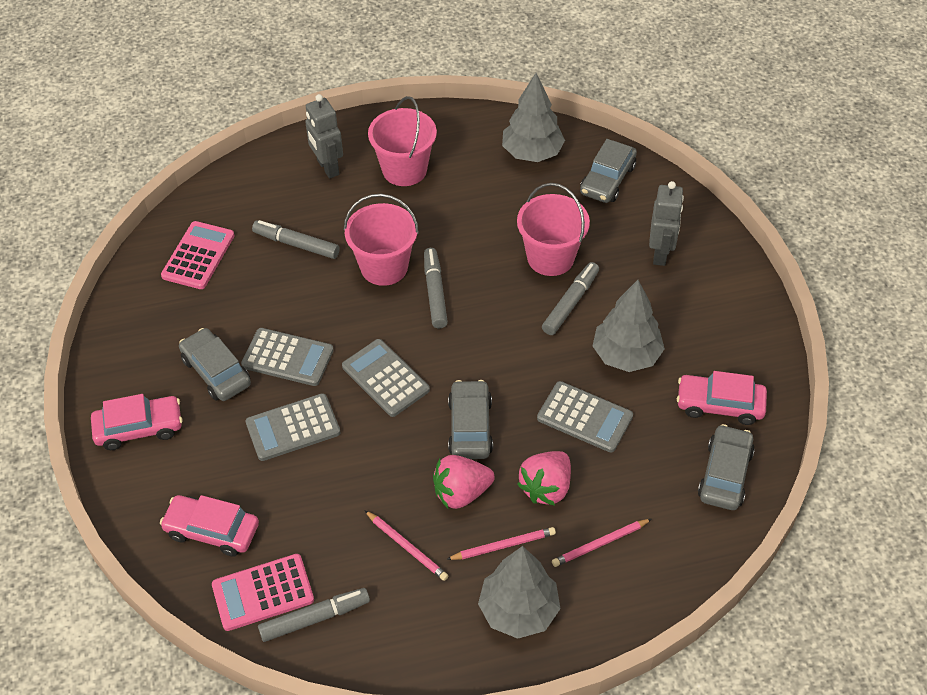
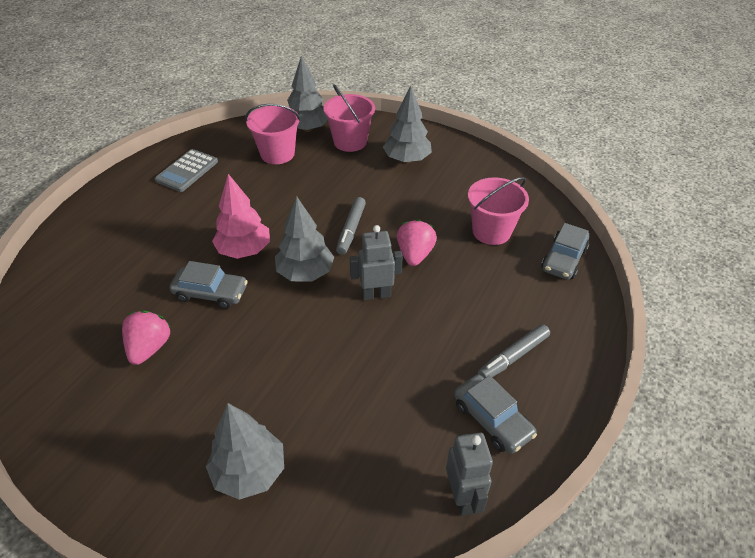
grey calculator: [241,328,334,386] [246,393,341,461] [342,339,430,417] [537,381,633,453] = 4 -> [155,149,218,192] = 1
grey car: [179,328,251,401] [448,380,493,459] [580,139,637,203] [698,424,755,510] = 4 -> [170,261,248,309] [454,374,537,454] [541,223,589,280] = 3
grey marker: [252,220,340,259] [258,588,370,642] [424,248,448,328] [542,262,599,335] = 4 -> [336,197,366,255] [478,324,550,378] = 2
grey tree: [478,546,560,639] [502,73,565,162] [593,280,665,372] = 3 -> [206,403,284,500] [275,196,334,281] [287,56,328,132] [383,86,432,163] = 4
pink calculator: [161,221,235,289] [212,554,314,631] = 2 -> none = 0
pink car: [91,394,183,450] [160,495,259,557] [677,371,767,425] = 3 -> none = 0
pink pencil: [364,510,448,581] [446,527,556,560] [552,519,651,567] = 3 -> none = 0
pink tree: none = 0 -> [212,174,270,259] = 1

